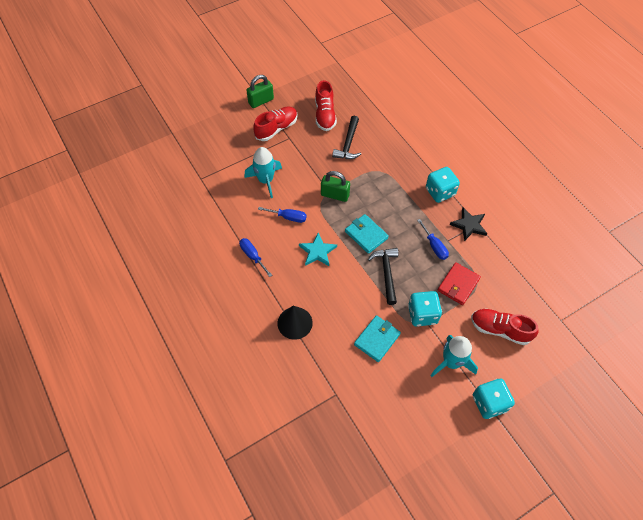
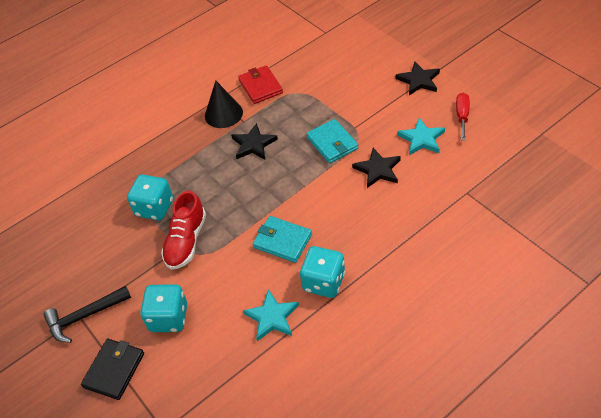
black hammer: [332,116,361,159] [368,248,398,305] = 2 -> [43,286,131,343] = 1
black star: [450,208,487,241] = 1 -> [231,123,278,159] [352,148,401,188] [396,62,440,95] = 3
black wallet: none = 0 -> [81,339,144,400] = 1
blue screwdriver: [239,238,272,277] [258,207,307,223] [417,219,449,260] = 3 -> none = 0
green padlock: [246,75,274,108] [321,171,350,202] = 2 -> none = 0
red screwdriver: none = 0 -> [456,93,470,141] = 1
red shoe: [253,107,298,141] [315,80,337,131] [471,309,538,345] = 3 -> [161,191,206,270] = 1
turquoise rocket: [245,147,282,198] [431,335,478,377] = 2 -> none = 0
turquoise star: [299,232,337,266] = 1 -> [243,289,299,341] [397,117,445,155] = 2

